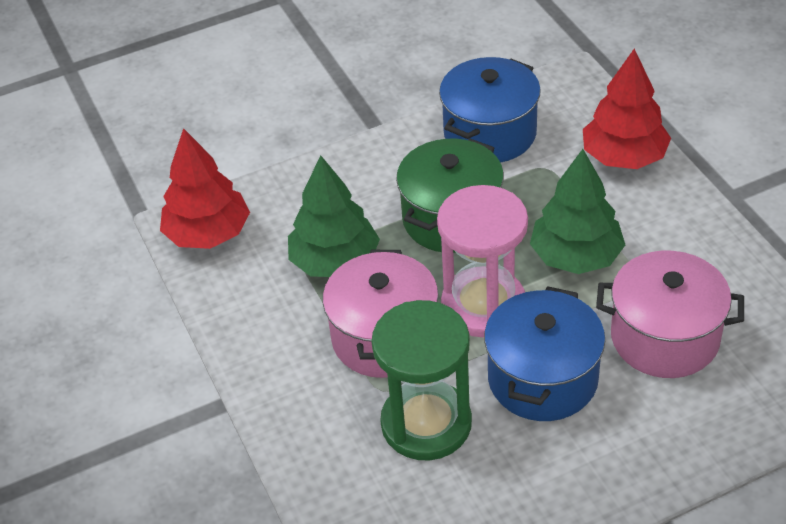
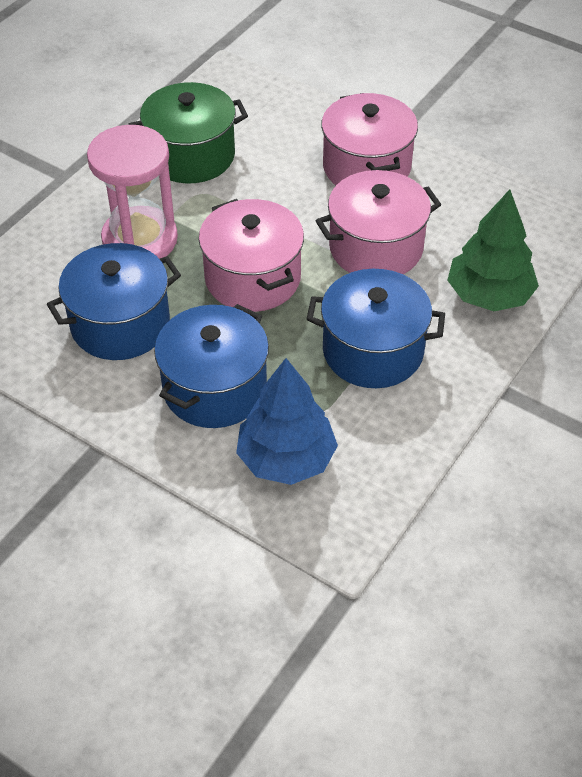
blue pot: [439,57,541,163] [484,286,605,421] = 2 -> [47,243,181,360] [154,304,269,428] [307,269,445,388] = 3
blue tree: none = 0 -> [236,358,338,485] = 1
green hourglass: [372,300,472,461] = 1 -> none = 0
green tree: [288,155,380,277] [530,149,625,274] = 2 -> [447,189,539,311] = 1
pink pot: [323,250,439,378] [596,251,744,378] = 2 -> [199,199,304,312] [316,170,441,274] [321,93,418,185] = 3
red tree: [160,128,250,249] [583,49,671,169] = 2 -> none = 0

